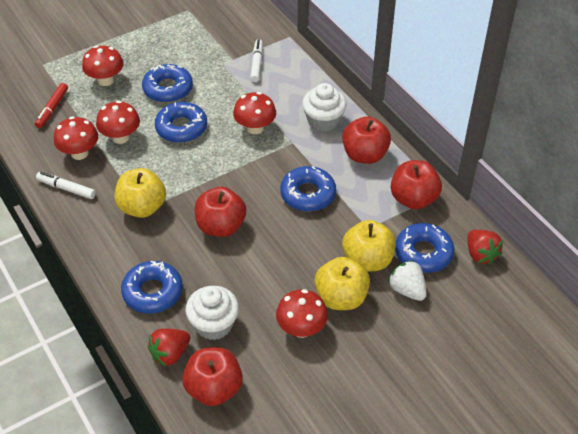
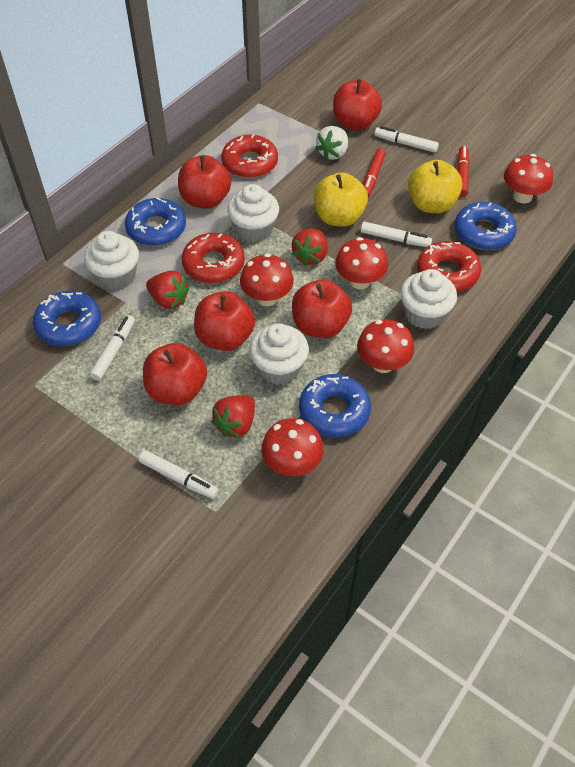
blue donut: [121,261,183,314] [142,64,193,103] [155,102,207,143] [280,166,336,212] [395,223,455,273] = 5 -> [33,291,101,346] [125,197,186,246] [299,374,371,437] [455,202,517,250] = 4
red apple: [182,347,243,406] [195,187,246,237] [342,116,391,164] [391,160,442,209] = 4 -> [143,343,207,405] [178,155,231,209] [194,291,255,351] [292,279,352,338] [333,79,382,130] = 5
red donut: none = 0 -> [182,233,245,283] [221,134,278,178] [417,241,481,292] = 3
red marker: [35,83,68,128] = 1 -> [363,148,386,197] [457,146,469,197] = 2
red strawberry: [148,329,190,367] [468,230,503,265] = 2 -> [146,271,189,309] [211,395,255,438] [292,229,328,266] = 3
white cupcake: [185,286,239,340] [302,83,347,132] = 2 -> [84,231,139,290] [227,184,279,242] [249,323,309,385] [400,269,457,329] = 4
white marker: [36,172,96,199] [250,39,263,82] = 2 -> [90,315,135,381] [139,450,218,499] [361,221,432,247] [375,126,439,153] = 4
yellow apple: [115,168,166,218] [314,257,370,310] [342,220,396,272] = 3 -> [314,172,368,227] [408,160,463,213] = 2

